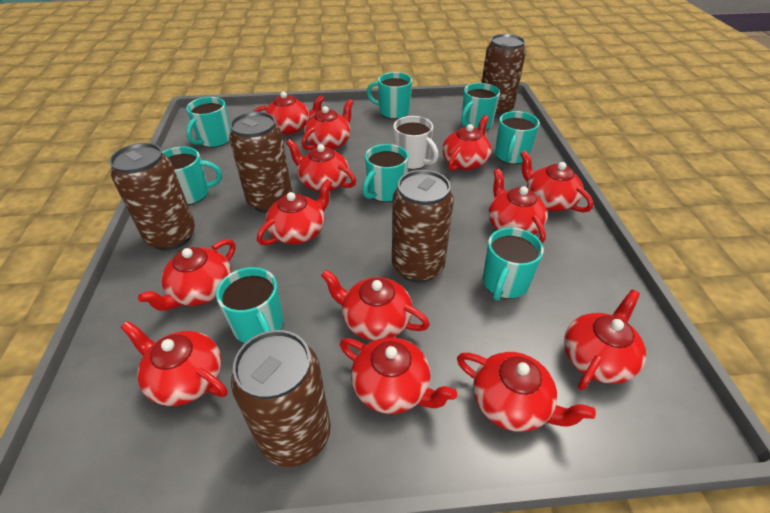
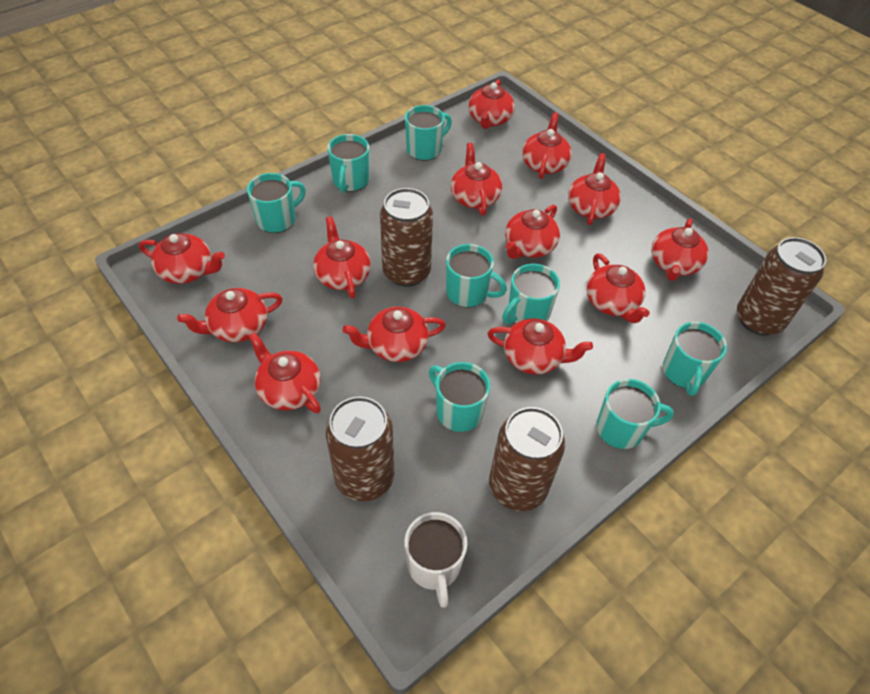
brown can: [109,143,195,250] [229,112,292,213] [231,330,331,467] [392,170,454,282] [481,34,526,117] = 5 -> [326,396,394,501] [380,188,433,287] [489,407,565,511] [737,237,826,336] = 4

